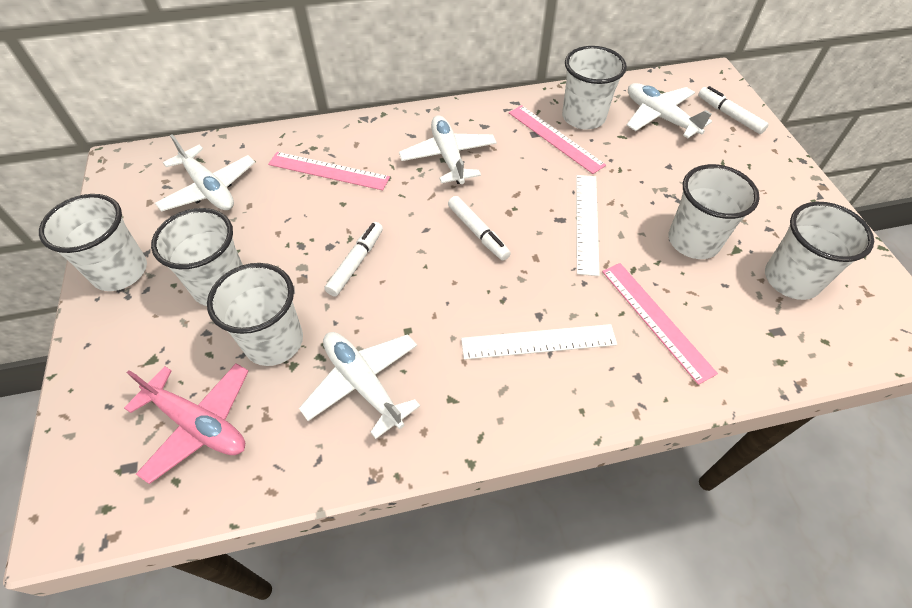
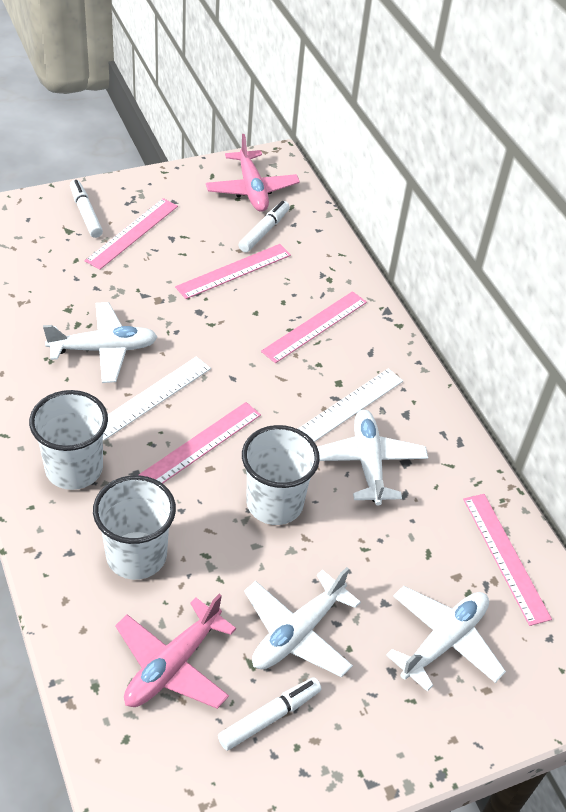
pink plane: [124,363,249,484] = 1 -> [115,594,236,709] [206,134,300,212] = 2
pink ruler: [268,152,390,190] [509,105,606,174] [602,263,718,385] = 3 -> [85,198,178,270] [139,402,261,484] [175,244,291,299] [261,291,367,363] [463,494,552,626] = 5
white cup: [39,194,147,291] [151,208,243,306] [207,263,303,366] [562,46,627,130] [668,164,760,259] [765,202,874,300] = 6 -> [29,390,108,490] [93,475,176,580] [242,425,320,525] = 3

